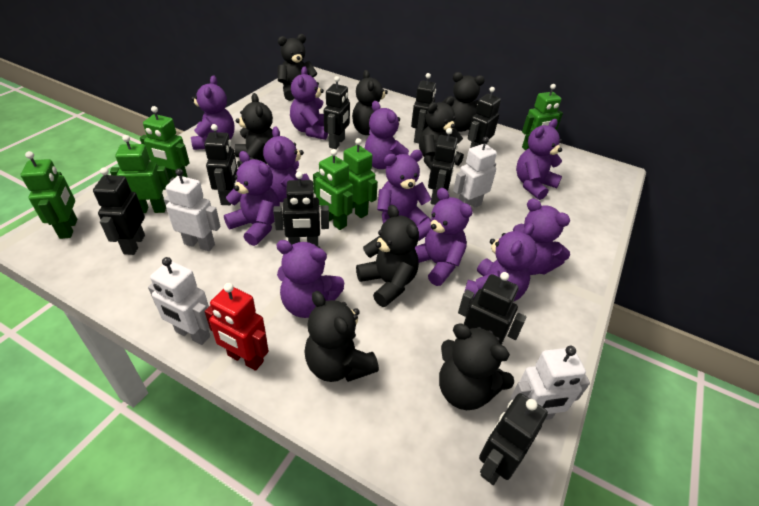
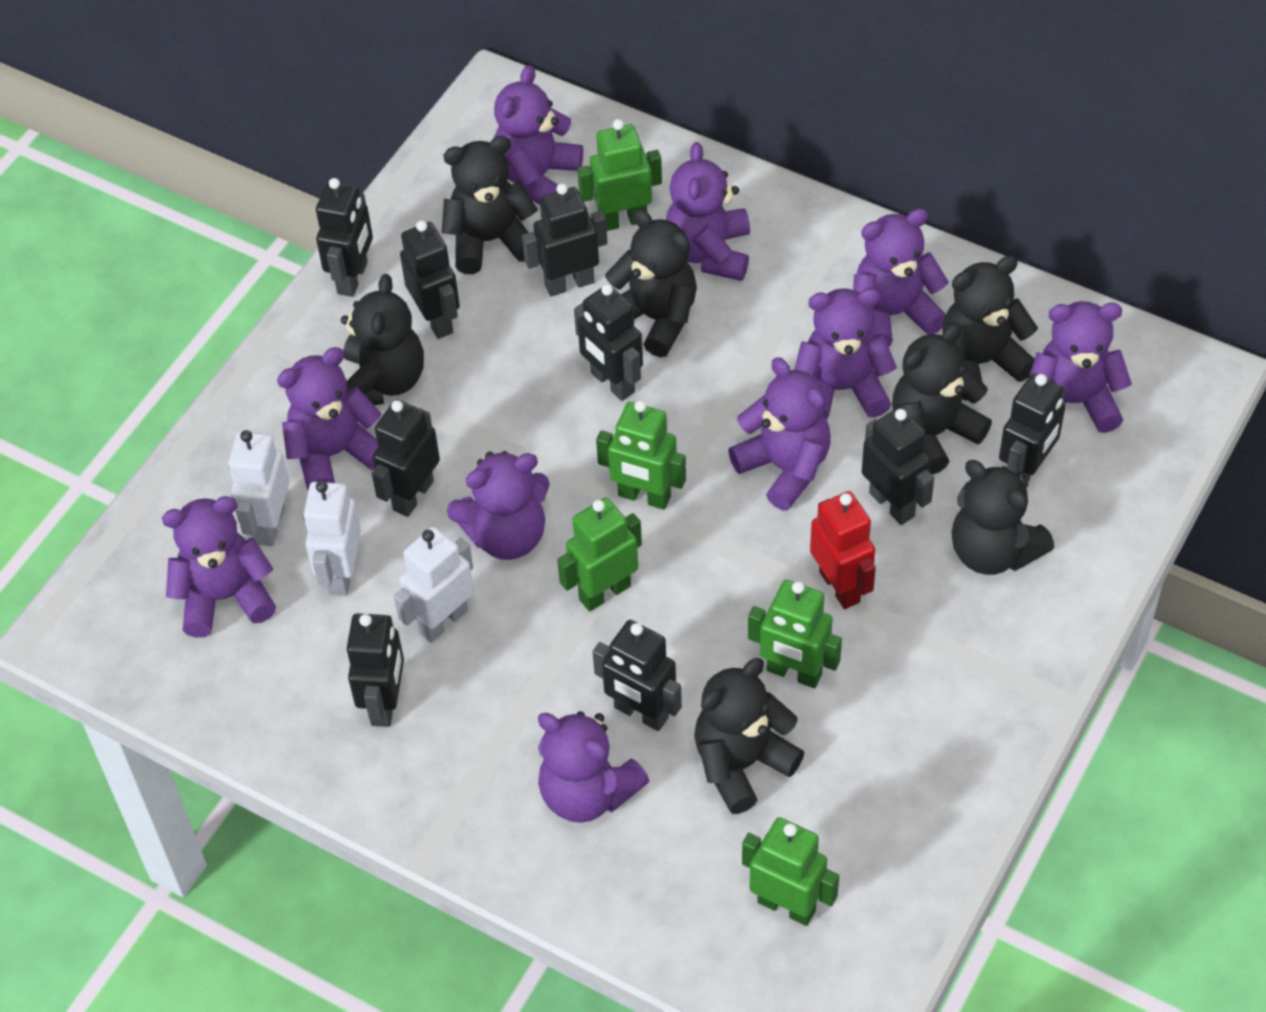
black teddy bear: [235,93,273,168] [278,34,318,101] [305,291,379,382] [352,70,388,135] [356,205,419,307] [419,96,464,170] [439,324,514,410] [442,72,485,132] = 8 -> [341,274,424,405] [442,136,538,274] [605,209,697,357] [694,658,804,814] [892,323,992,475] [942,256,1038,401] [951,460,1054,575] = 7
green robot: [21,151,77,239] [110,135,170,213] [140,106,190,180] [313,149,353,230] [343,138,378,218] [522,84,563,150] = 6 -> [557,498,642,611] [577,119,662,231] [596,400,686,510] [742,817,839,926] [748,580,842,688] = 5
purple teddy bear: [191,76,234,150] [224,151,280,246] [263,127,310,202] [277,240,344,318] [290,66,328,140] [365,101,409,169] [377,150,432,226] [415,188,473,286] [465,223,537,302] [513,198,570,275] [516,119,562,200] = 11 -> [162,496,276,637] [277,347,382,490] [447,451,550,560] [494,65,583,205] [538,711,649,823] [666,142,750,281] [728,357,831,511] [794,288,897,420] [853,208,949,347] [1029,301,1132,433] = 10
white robot: [148,257,210,345] [164,169,220,251] [453,137,497,208] [510,346,590,420] = 4 -> [228,430,289,546] [303,481,361,596] [394,527,474,643] = 3

